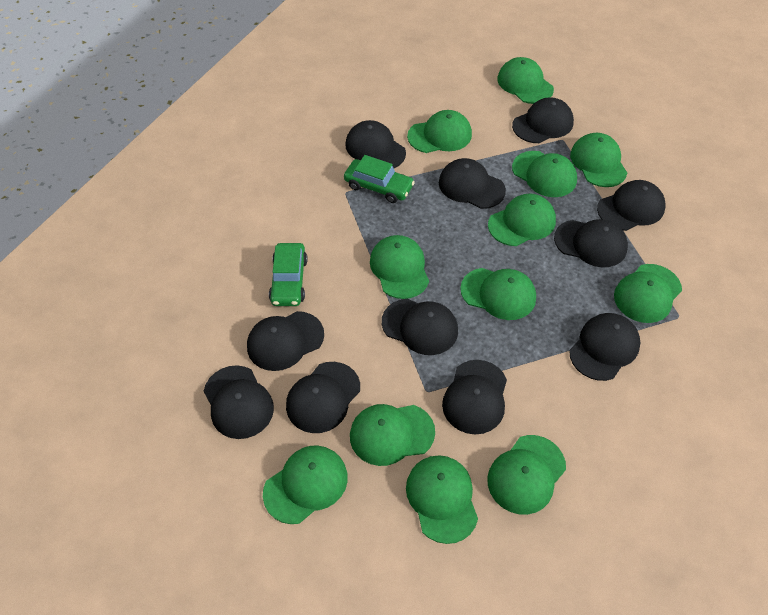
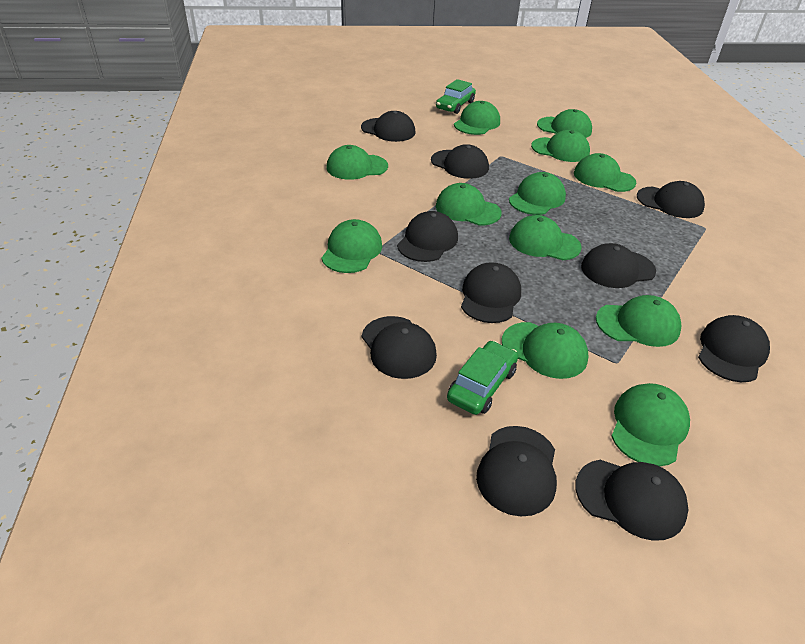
black cap: [204,365,274,439] [247,311,324,371] [286,362,360,433] [345,120,406,168] [382,299,458,355] [439,158,506,209] [442,360,507,434] [512,97,574,143] [554,219,628,267] [570,313,641,381] [597,180,665,231] = 11 -> [361,111,415,142] [362,316,437,379] [397,211,458,262] [431,144,489,179] [461,262,521,323] [476,426,557,516] [575,460,688,541] [581,243,656,288] [637,181,705,218] [698,315,770,382] = 10

